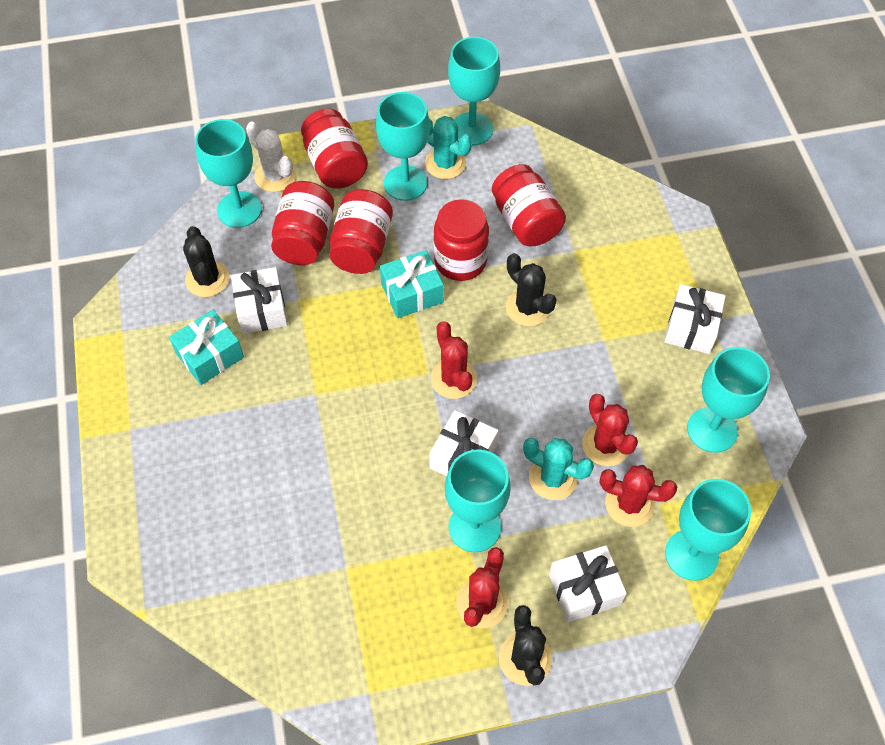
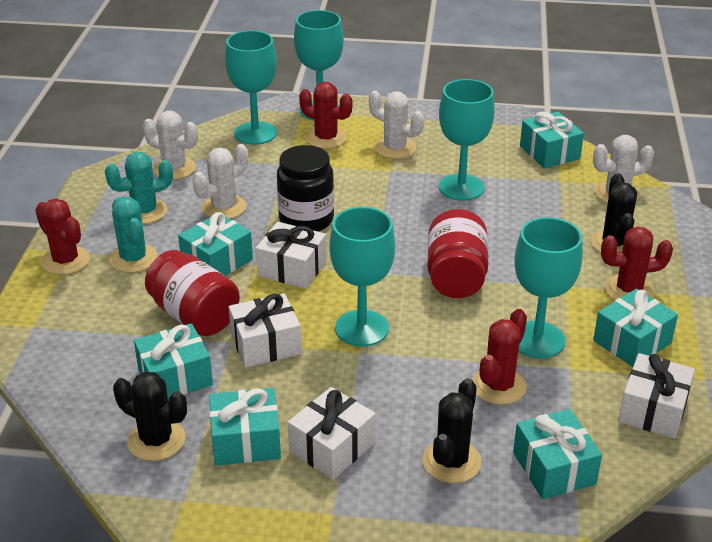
black jar: none = 0 -> [277,145,334,232] = 1
red jar: [271,181,334,265] [301,108,368,188] [329,189,393,274] [434,199,489,281] [492,164,566,246] = 5 -> [145,250,240,336] [427,209,489,298] = 2
turquoise gift: [169,310,244,385] [380,250,444,318] = 2 -> [134,323,213,398] [178,212,253,276] [209,388,281,466] [513,409,602,499] [520,112,584,169] [593,289,678,367] = 6
turquoise goblet: [195,119,262,228] [376,92,430,201] [445,449,511,552] [448,37,500,145] [665,479,751,581] [687,347,770,453] = 6 -> [225,30,277,145] [294,10,344,121] [329,207,395,347] [439,79,495,201] [515,217,583,358] = 5
white cactus: [246,121,296,192] = 1 -> [143,111,198,180] [193,144,248,219] [369,91,424,159] [593,135,654,204] = 4

